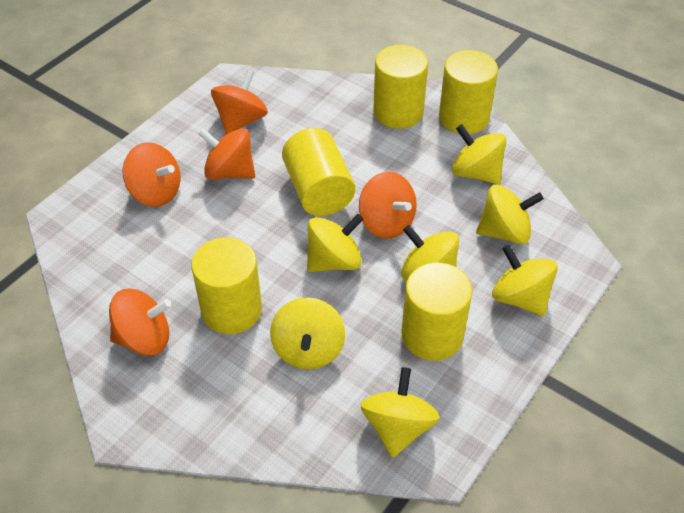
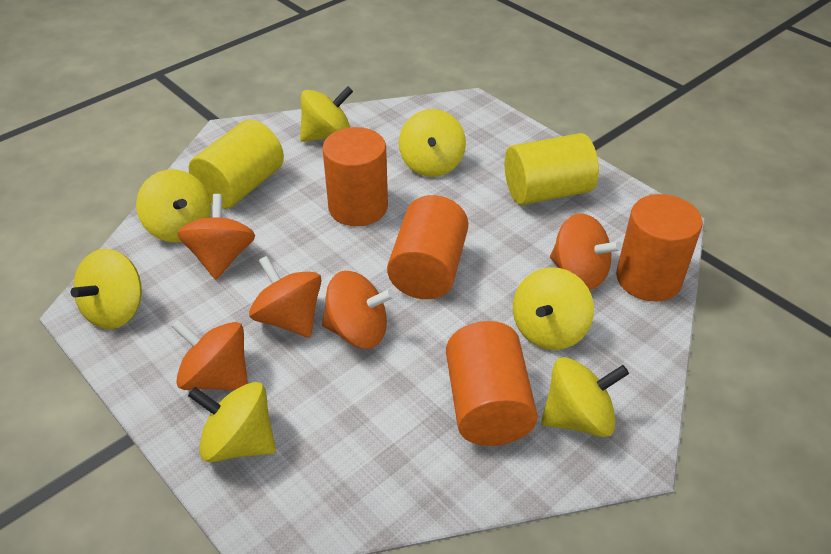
orange cylinder: none = 0 -> [322,127,388,226] [387,195,468,299] [446,321,538,446] [616,194,703,302] = 4
yellow cylinder: [191,237,262,334] [282,128,355,216] [373,45,428,129] [401,262,472,361] [439,50,498,134] = 5 -> [189,119,284,209] [505,133,599,205] = 2

